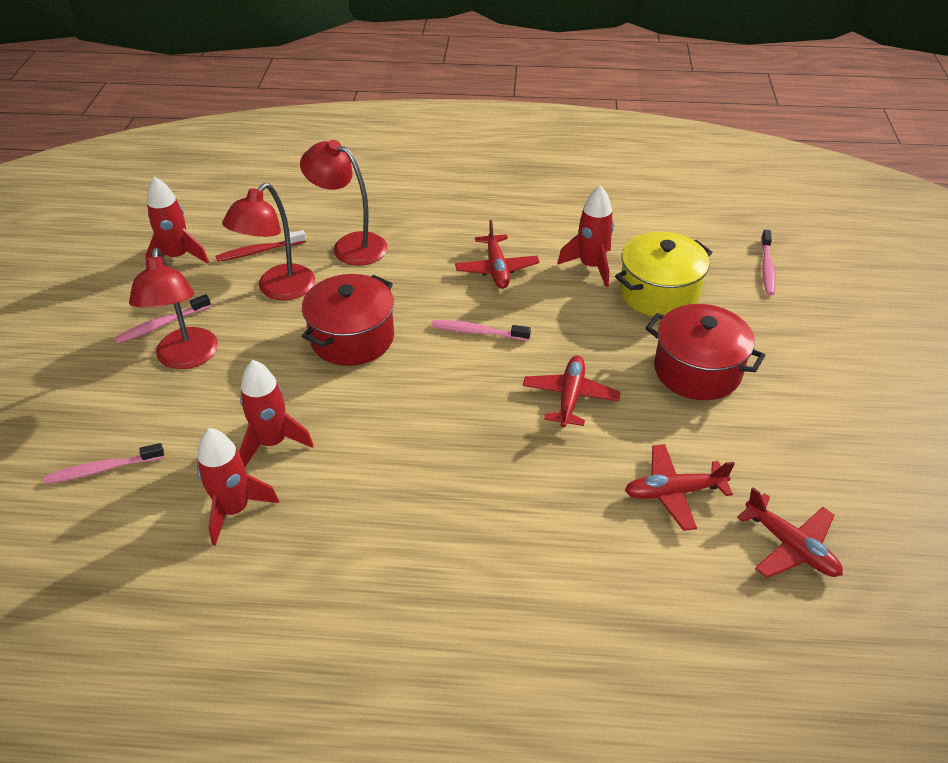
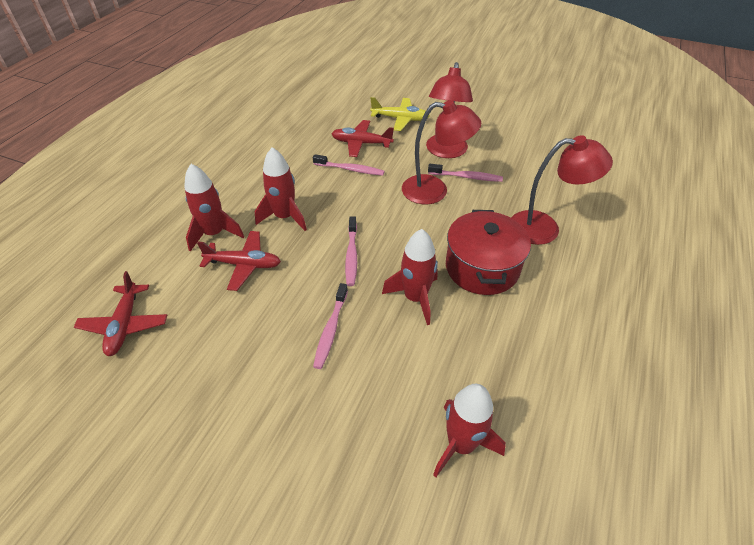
red plane: [455,220,540,289] [523,355,621,427] [625,444,735,531] [737,487,843,578] = 4 -> [74,271,167,356] [197,231,281,291] [332,120,394,157] = 3
red pot: [302,274,394,366] [645,304,766,400] = 2 -> [446,210,531,295] = 1
red toothbrush: [215,230,306,262] = 1 -> none = 0
yellow plane: none = 0 -> [370,97,430,131] = 1
yellow pot: [615,232,713,317] = 1 -> none = 0

